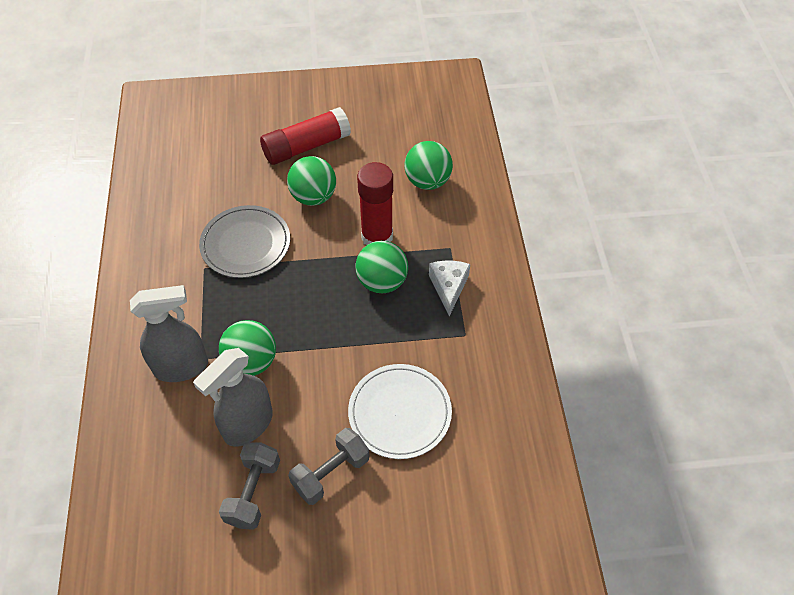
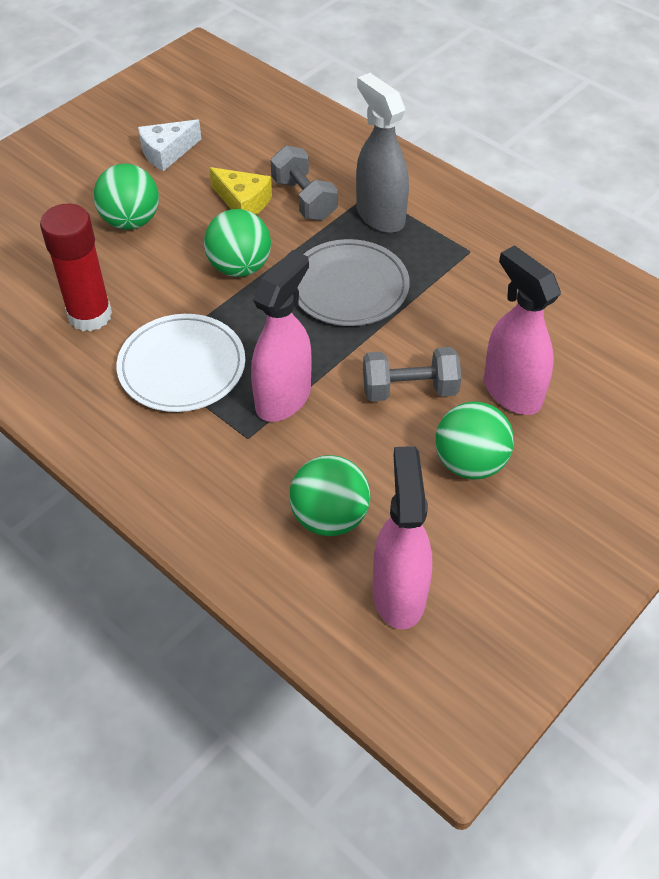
grey spray bottle: [130,285,208,382] [193,348,273,447] = 2 -> [356,73,409,233] = 1
pink spray bottle: none = 0 -> [251,250,311,422] [373,446,432,630] [484,245,561,415] = 3
red glue stick: [260,107,351,165] [357,162,393,245] = 2 -> [40,204,112,331] = 1
yellow cheese: none = 0 -> [209,167,272,215] = 1

